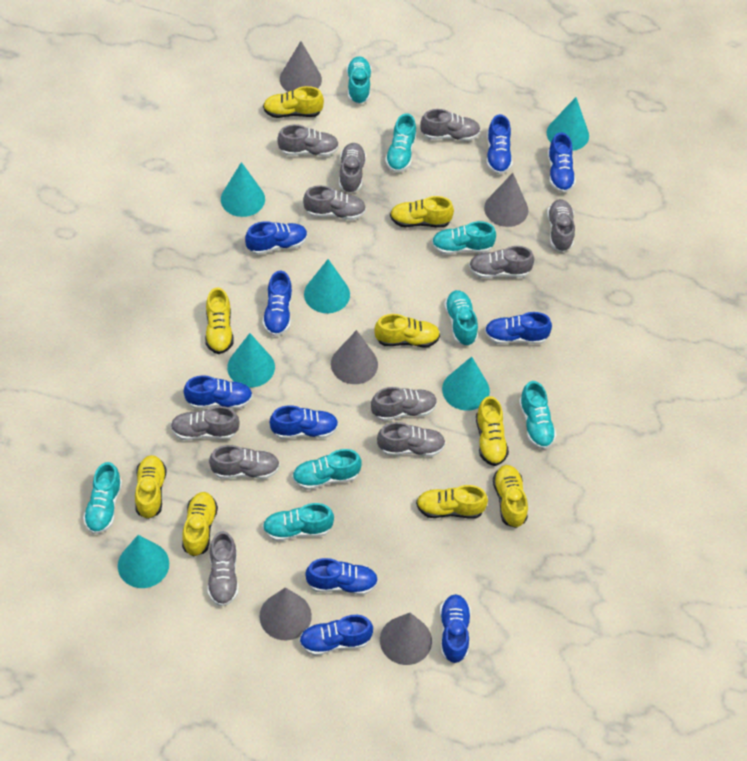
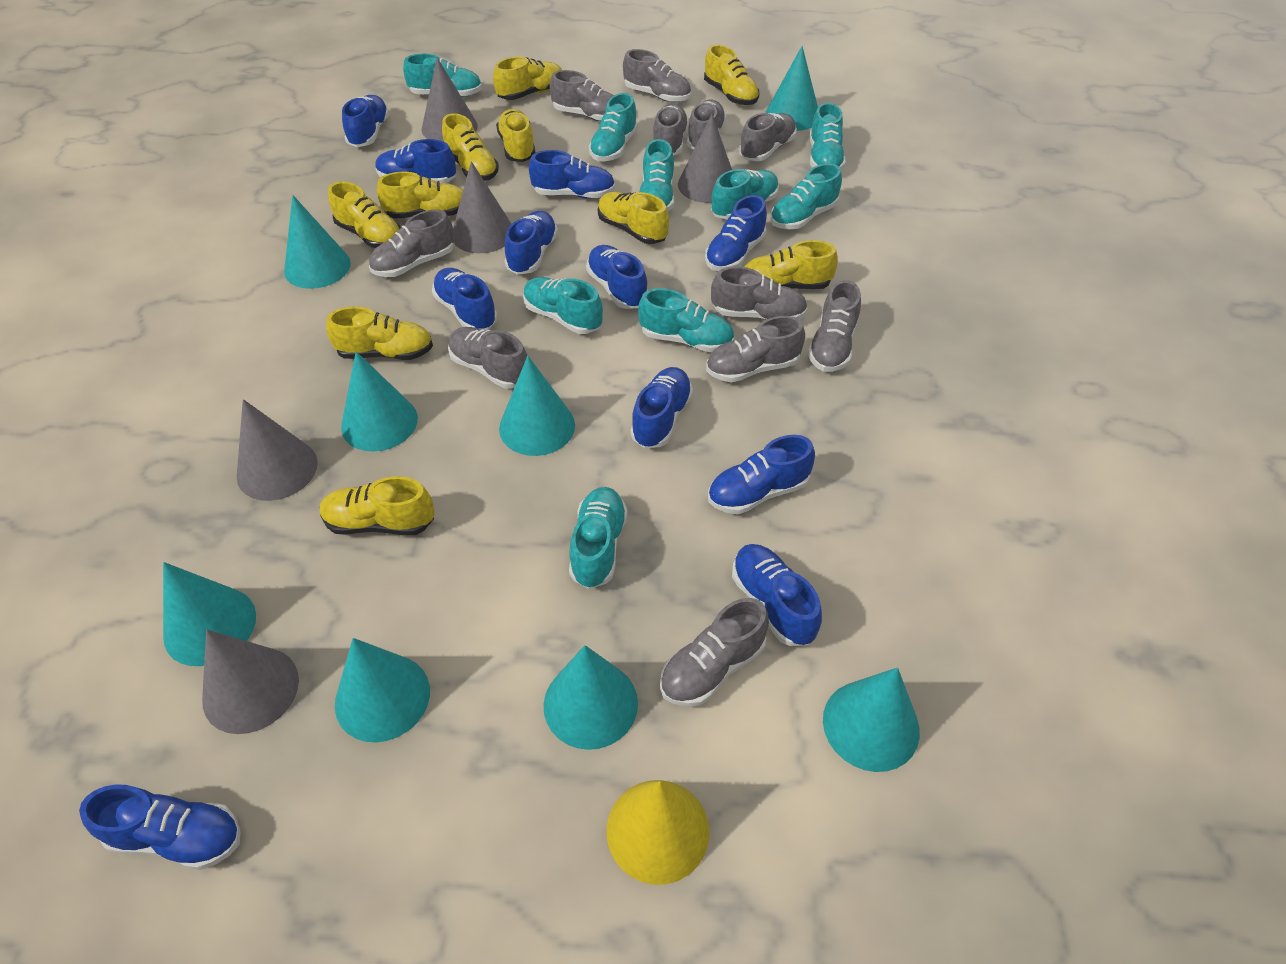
blue shoe: [184,376,253,409] [245,221,308,255] [263,271,292,336] [270,405,339,439] [299,615,373,656] [305,558,378,595] [440,594,471,663] [484,312,552,344] [486,114,513,174] [548,132,576,193] = 10 -> [79,785,241,870] [342,95,390,147] [375,139,456,183] [432,268,497,331] [505,211,558,275] [529,150,615,199] [586,245,648,309] [630,367,693,448] [705,195,767,271] [708,435,815,514] [732,544,822,646] = 11
turquoise cone: [118,535,169,588] [221,162,265,217] [227,333,275,387] [304,259,350,313] [442,356,490,411] [547,97,589,151] = 6 -> [163,562,256,666] [284,195,351,289] [335,638,430,743] [341,351,418,452] [499,356,575,456] [544,645,638,750] [765,46,818,131] [823,667,920,772] = 8
turquoise shoe: [83,462,122,534] [263,503,334,541] [292,449,362,490] [346,56,371,104] [385,113,416,172] [432,221,496,255] [444,290,478,346] [519,381,557,449] = 8 -> [403,54,482,97] [523,277,603,334] [569,487,628,589] [589,93,638,161] [638,288,734,352] [639,139,674,211] [711,169,779,219] [770,163,842,229] [810,102,846,170] = 9
yellow cone: none = 0 -> [607,780,710,885] = 1
yellow shoe: [135,455,167,519] [182,492,218,556] [205,288,234,354] [263,86,324,118] [374,314,440,347] [390,196,454,228] [416,485,488,519] [476,396,509,466] [493,465,528,528] = 9 -> [320,476,435,535] [326,307,433,360] [328,182,401,248] [377,172,463,219] [442,113,499,181] [493,56,562,100] [496,109,535,162] [598,192,669,244] [704,45,759,105] [744,240,838,289] = 10

